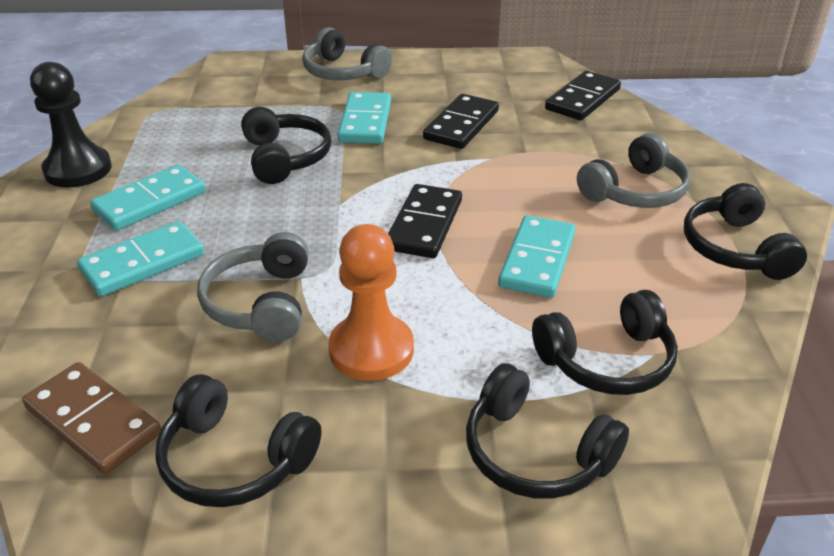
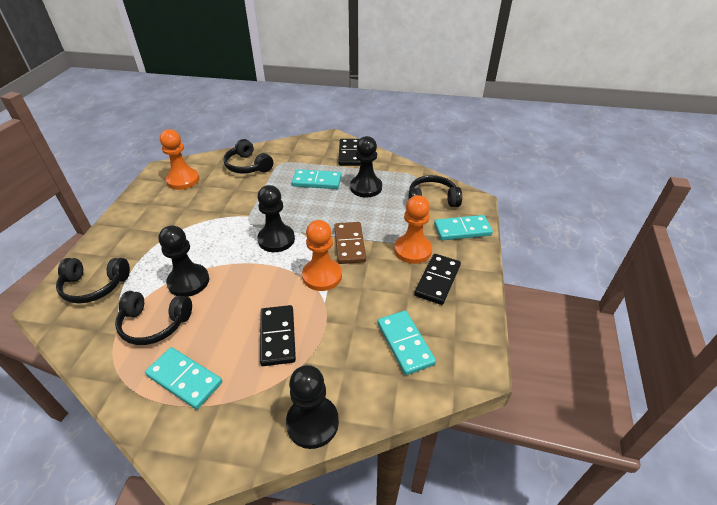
black headphones: [155,374,321,507] [241,107,331,184] [466,363,629,499] [532,290,678,395] [684,183,807,280] = 5 -> [56,258,130,304] [115,291,192,345] [223,139,273,174] [409,175,462,207] = 4
black pawn: [30,62,112,188] = 1 -> [158,225,209,297] [257,185,295,252] [286,365,339,449] [350,136,382,197] = 4
grey headphones: [197,232,309,342] [302,27,392,80] [577,133,690,208] = 3 -> none = 0
orange pawn: [329,224,414,381] = 1 -> [160,129,199,190] [302,220,342,291] [394,195,432,264] = 3

